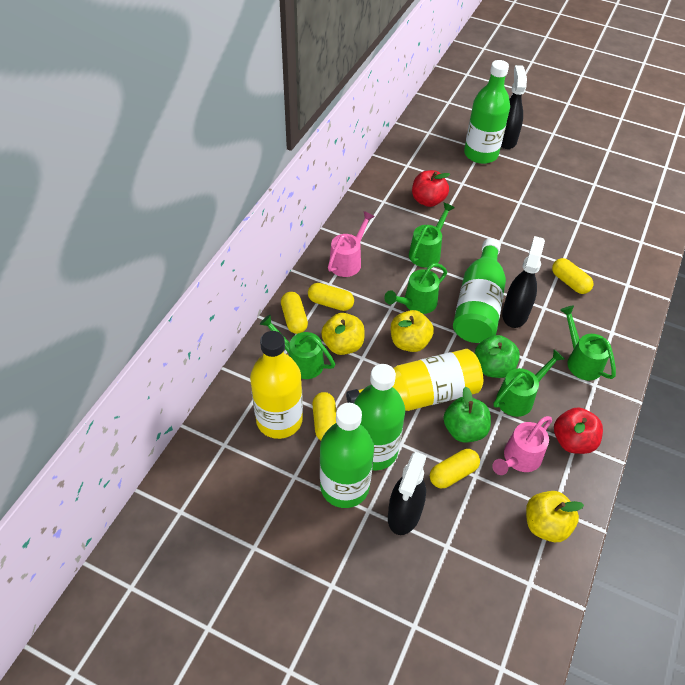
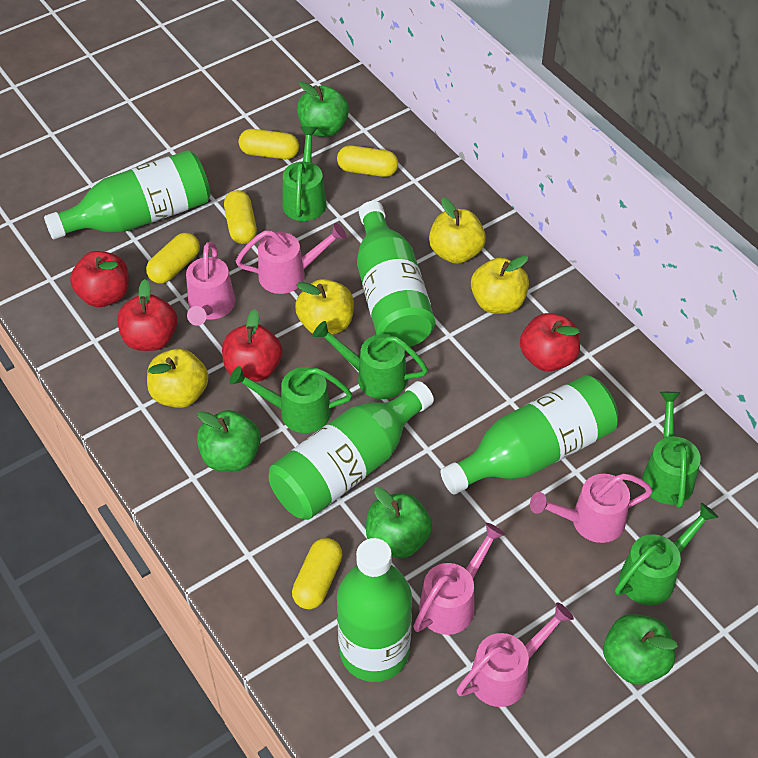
black spray bottle: [388,452,427,535] [501,65,527,149] [502,236,545,328] = 3 -> none = 0
green apple: [443,387,491,443] [475,335,520,378] = 2 -> [197,410,261,471] [297,82,349,137] [366,487,432,558] [603,614,678,685] = 4
green bottle: [320,403,374,508] [354,364,405,471] [453,238,506,343] [464,60,510,164] = 4 -> [44,150,211,240] [268,381,434,520] [337,538,412,682] [357,201,435,347] [441,375,618,494] = 5
pink watering can: [328,211,375,277] [492,416,552,475] = 2 -> [186,242,235,326] [236,223,347,294] [413,523,505,635] [456,602,574,707] [530,474,653,543] = 5
red apple: [412,170,450,207] [554,407,603,454] = 2 -> [70,251,129,307] [117,279,177,351] [222,309,282,382] [520,313,580,371] = 4
yellow apple: [321,313,365,355] [391,310,434,352] [526,491,584,542] = 3 -> [147,349,209,408] [295,279,354,335] [429,197,486,264] [471,256,529,314] = 4
yellow bottle: [250,331,303,439] [346,349,483,411] = 2 -> none = 0

